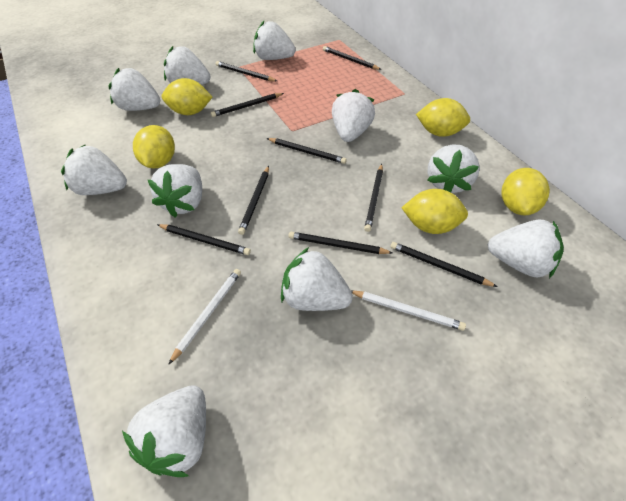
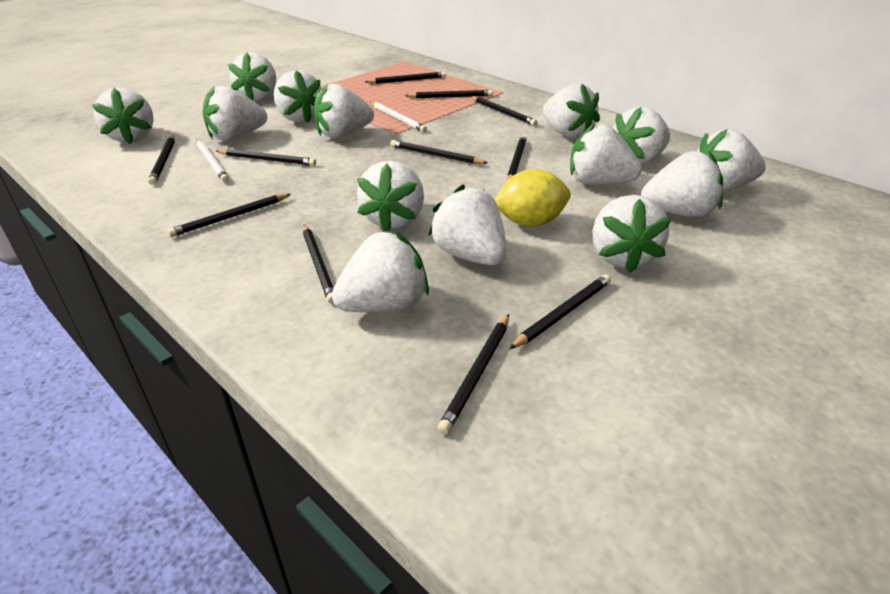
black pencil: [157,224,251,255] [211,93,284,117] [216,61,277,81] [238,166,269,235] [266,138,347,164] [288,232,393,254] [323,46,382,70] [364,164,383,232] [390,242,498,287] = 9 -> [148,135,175,185] [167,194,291,237] [216,149,316,166] [303,224,334,304] [365,72,446,84] [390,140,488,164] [405,90,493,98] [437,314,509,434] [470,96,537,126] [507,135,527,181] [509,274,611,349] = 11
white strawberry: [61,144,127,195] [108,68,160,111] [122,386,206,477] [148,164,202,217] [164,46,210,85] [253,21,296,60] [281,247,353,311] [332,89,375,142] [427,144,480,193] [488,220,564,278] = 10 -> [92,87,154,144] [203,86,267,141] [228,52,276,101] [274,70,322,123] [313,83,374,139] [332,231,429,312] [357,161,424,232] [428,185,507,265] [543,84,600,138] [570,123,642,185] [592,195,671,273] [613,107,670,165] [641,151,723,217] [697,129,766,191] = 14
yellow lemon: [133,125,175,168] [162,78,212,115] [401,189,468,234] [416,98,470,137] [501,168,550,215] = 5 -> [494,169,571,227] = 1

